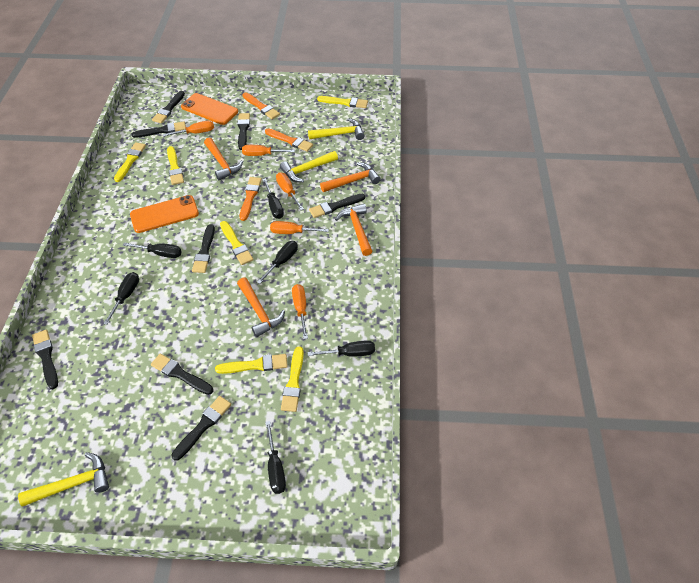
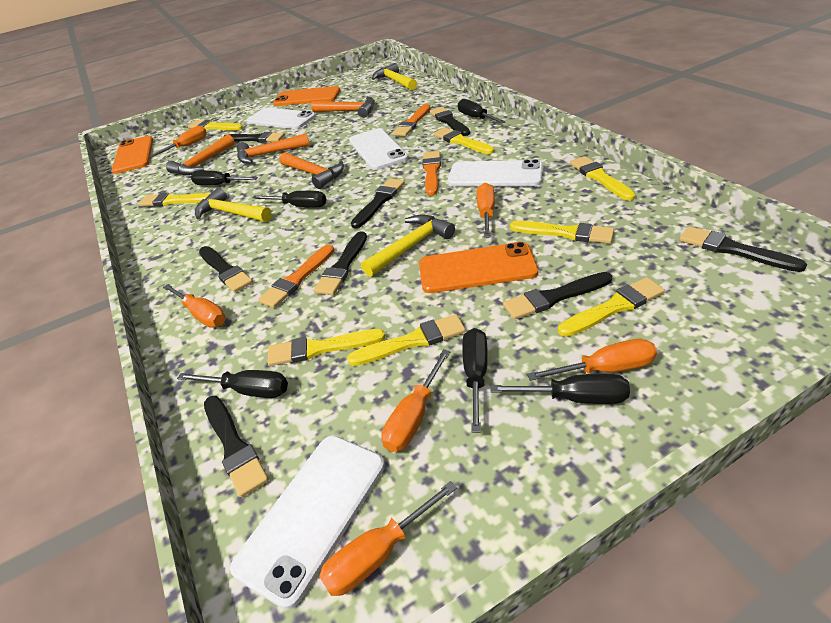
orange phone: [130,195,199,233] [181,93,238,125] = 2 -> [112,136,153,174] [273,86,340,106] [419,242,538,293] = 3
orange screwdriver: [163,120,214,137] [242,145,295,156] [270,221,329,234] [276,172,304,210] [292,284,308,339] = 5 -> [149,126,207,158] [163,284,226,328] [319,481,457,596] [381,349,450,452] [477,183,495,238] [527,339,657,381] = 6
white phone: none = 0 -> [230,435,385,609] [246,108,316,129] [349,128,408,170] [448,159,543,187] = 4
yellow brush: [114,142,146,182] [167,146,184,185] [215,354,288,374] [220,221,253,265] [281,346,304,412] [317,96,368,108] = 6 -> [139,193,211,206] [188,120,243,130] [267,329,385,366] [347,314,466,366] [434,128,494,154] [510,221,614,244] [558,277,665,337] [570,156,635,201] = 8

